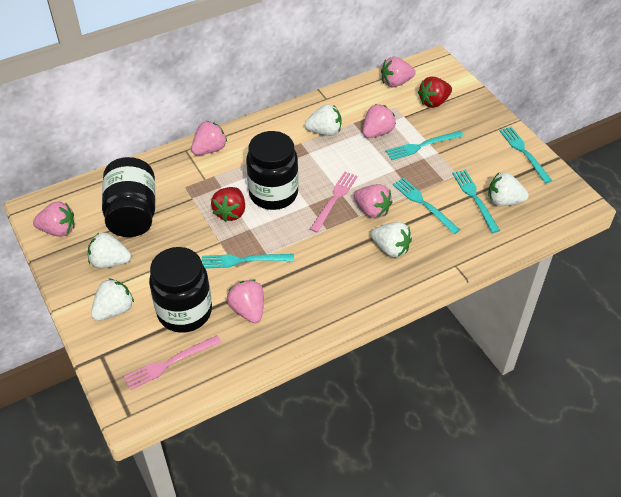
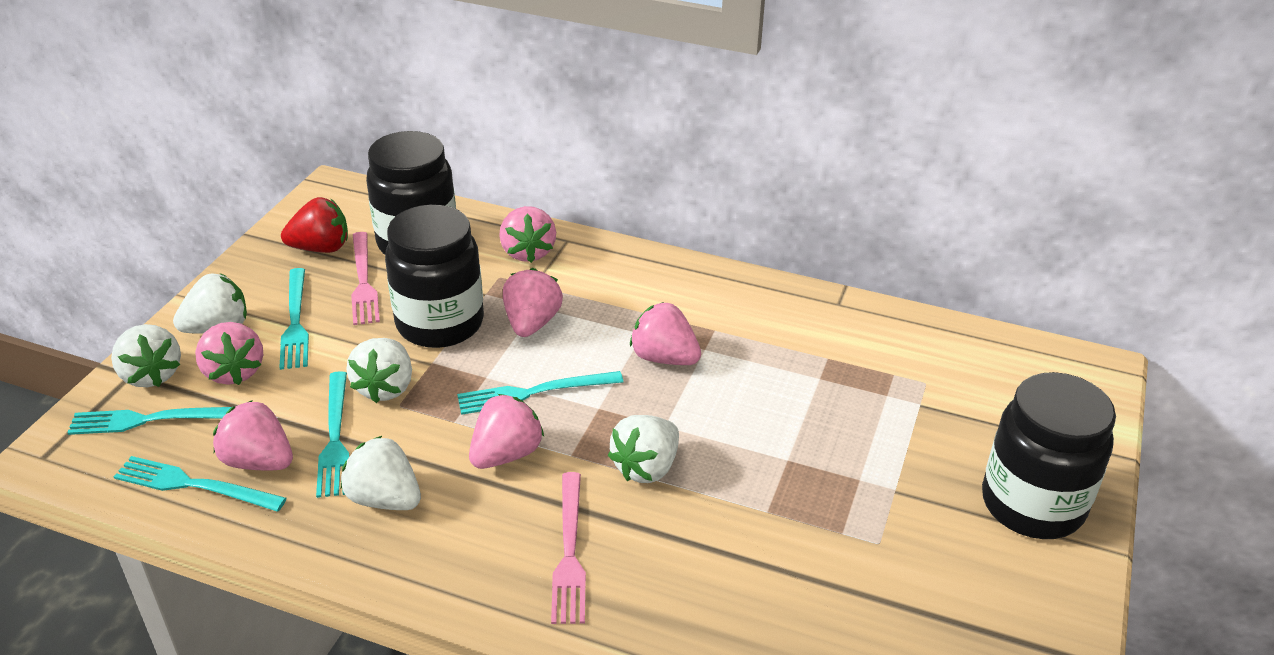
red strawberry: [211,187,245,222] [418,76,452,108] = 2 -> [281,197,348,253] = 1

